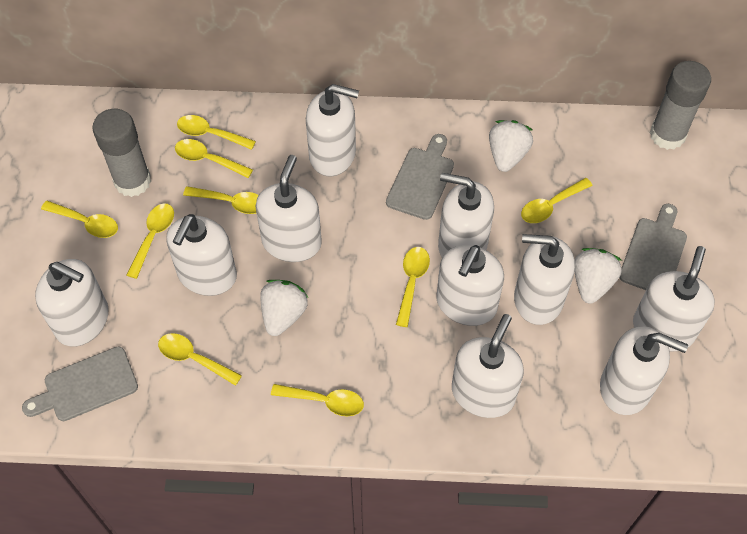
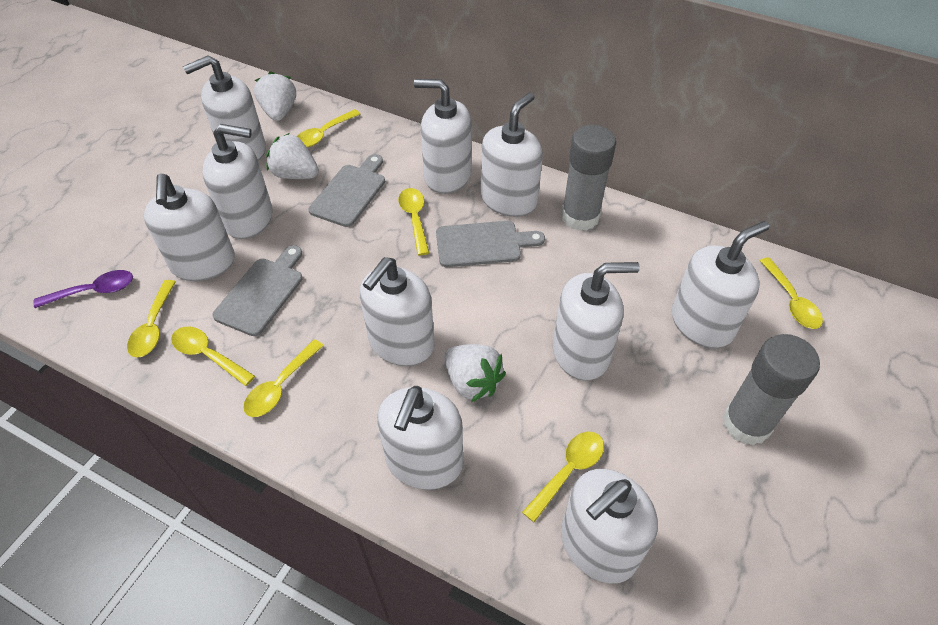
purple spoon: none = 0 -> [33,270,133,308] = 1
yellow spoon: [41,201,118,238] [127,203,174,279] [158,333,242,386] [175,139,253,178] [177,115,256,150] [183,186,259,214] [271,384,364,416] [396,247,430,327] [521,178,593,223] = 9 -> [127,280,176,358] [171,327,255,386] [243,339,324,417] [297,109,360,148] [398,188,429,256] [522,432,604,522] [759,257,823,329] = 7

